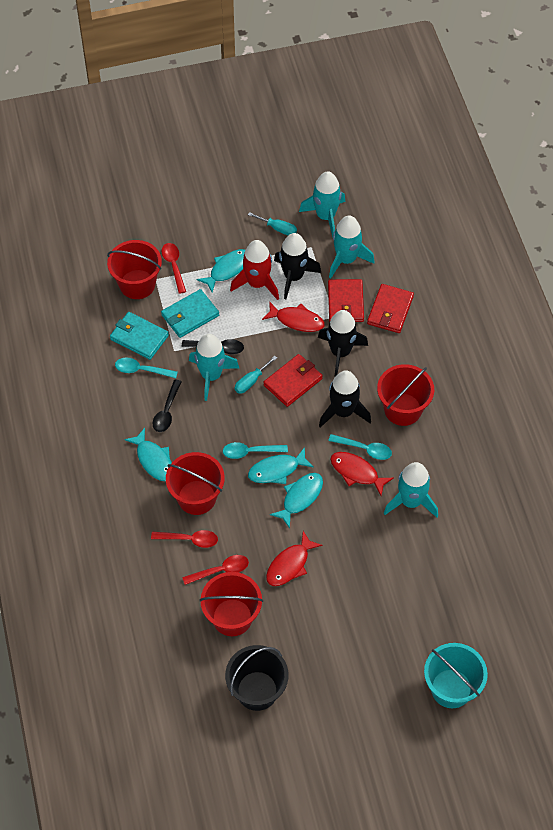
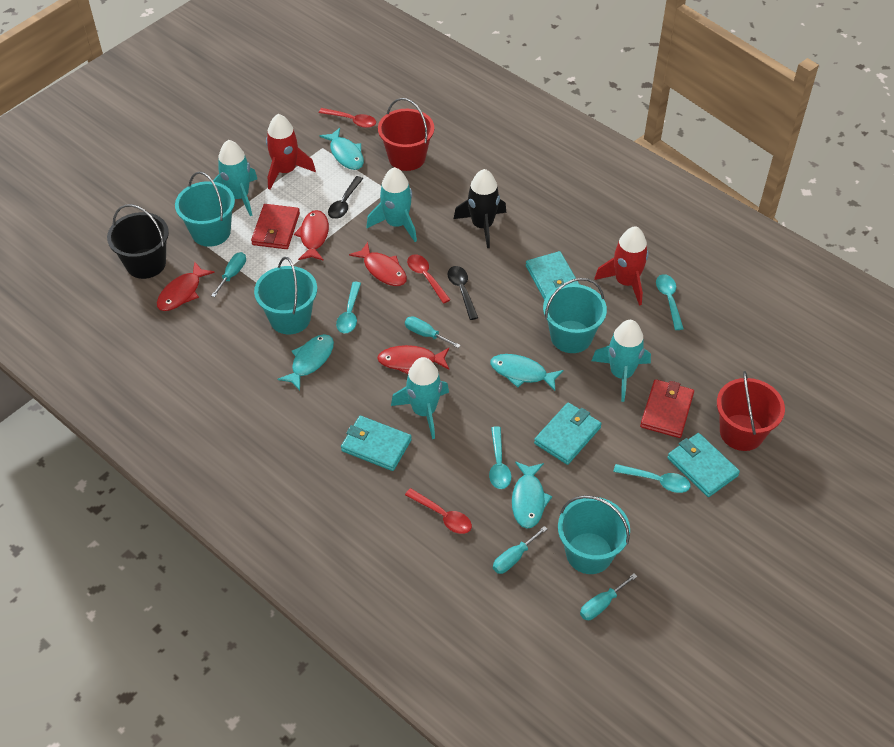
black rocket: [274,233,321,299] [318,310,368,377] [319,370,371,428] = 3 -> [454,169,506,248] = 1
red bucket: [107,240,162,299] [166,452,225,515] [199,572,263,636] [377,364,434,426] = 4 -> [378,98,434,171] [717,371,785,451] = 2
red fish: [262,301,325,332] [266,531,322,586] [330,452,394,496] = 3 -> [157,261,215,311] [294,210,329,261] [349,242,407,286] [377,345,449,374] = 4
red rocket: [230,240,279,300] = 1 -> [266,114,316,190] [594,226,649,306] = 2
red wallet: [263,354,323,407] [328,279,364,322] [367,284,414,333] = 3 -> [251,204,300,249] [640,379,694,438] = 2
turquoise bucket: [424,643,488,708] = 1 -> [175,171,235,247] [254,257,317,334] [543,278,607,353] [558,495,630,574] = 4
turquoise screwdriver: [235,356,277,394] [248,212,297,235] = 2 -> [211,252,246,297] [405,316,461,348] [493,526,547,574] [580,573,638,620] = 4
turquoise spoon: [115,358,178,378] [223,442,288,459] [328,434,392,460] = 3 -> [336,282,361,333] [489,426,511,489] [613,464,690,493] [656,274,684,330] = 4
turquoise wallet: [110,312,169,360] [161,289,219,338] = 2 -> [341,416,412,471] [526,251,579,300] [534,402,602,465] [667,433,740,497] = 4

